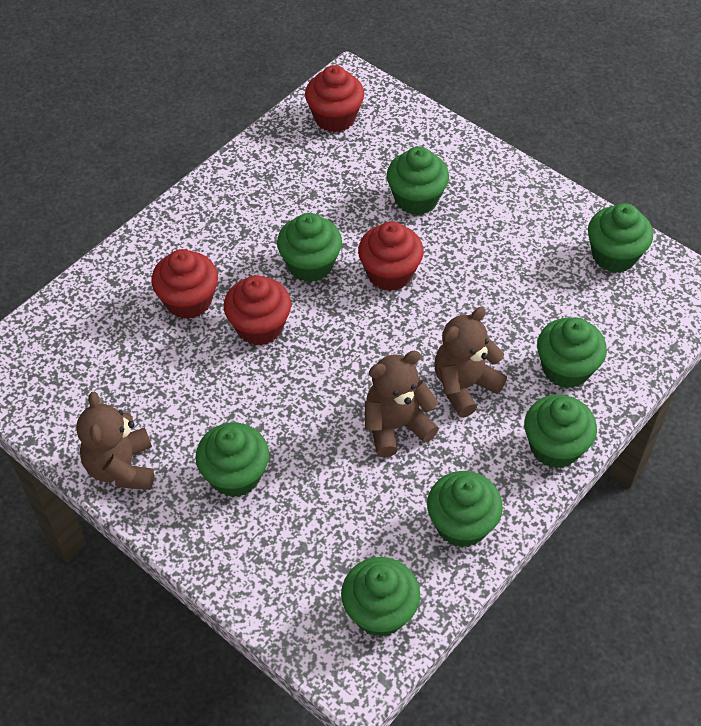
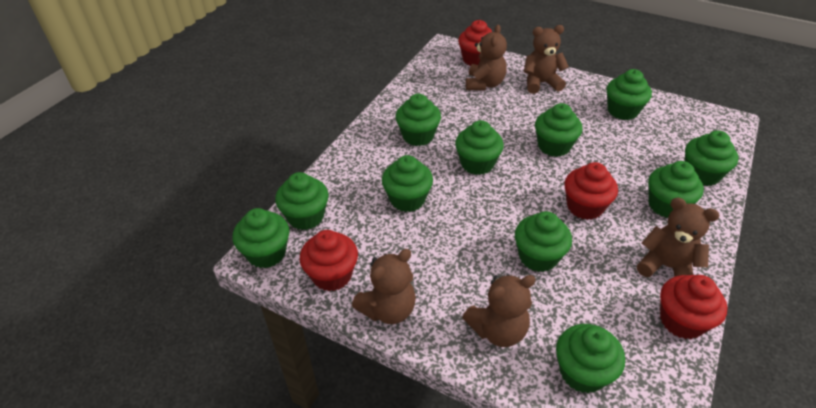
brown teddy bear: [76,392,154,490] [365,351,439,457] [434,307,507,417] = 3 -> [352,249,416,324] [462,274,536,347] [466,25,507,90] [524,25,569,94] [637,198,720,277] = 5
green cupcake: [195,423,269,498] [277,213,342,282] [341,557,420,637] [387,147,449,215] [427,471,503,548] [524,395,597,469] [537,317,607,388] [588,203,653,272] = 8 -> [233,208,289,268] [275,172,329,230] [382,155,433,212] [395,94,441,146] [455,120,504,175] [515,211,572,272] [535,103,582,157] [556,324,625,393] [607,69,652,120] [648,161,704,218] [685,130,738,186] = 11

